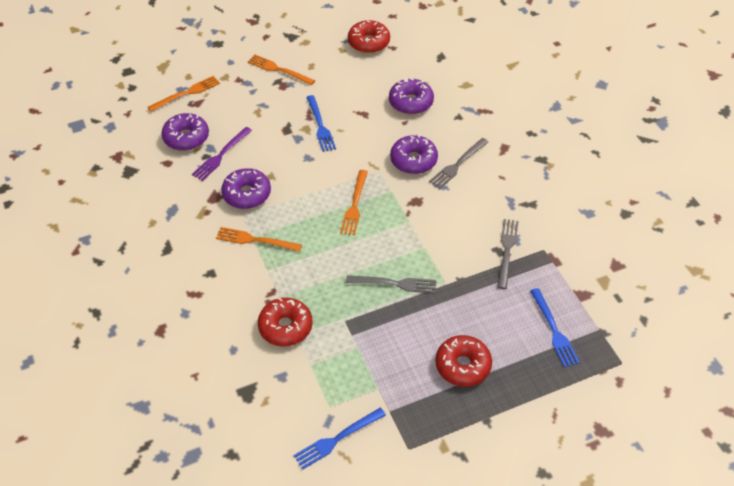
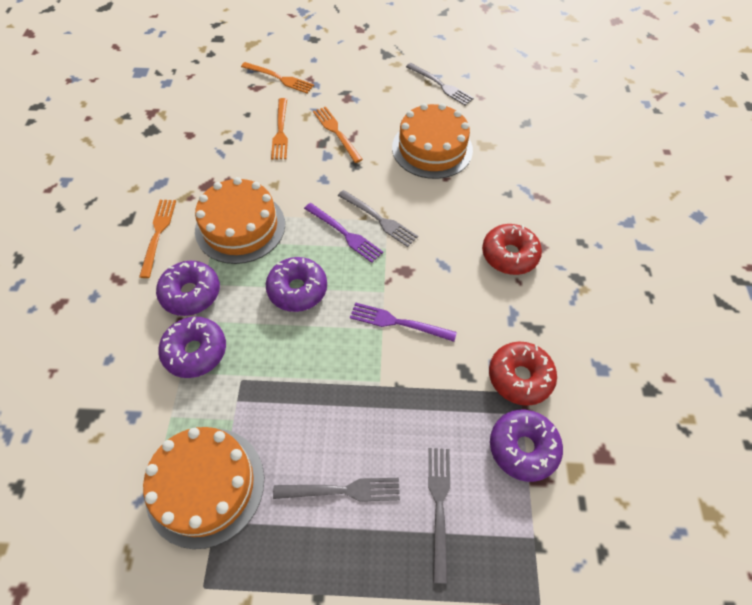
blue fork: [293,408,386,470] [306,95,336,152] [530,288,580,368] = 3 -> none = 0
grey fork: [346,275,436,293] [429,138,488,189] [497,219,519,289] = 3 -> [273,478,400,502] [338,190,418,247] [406,63,474,105] [428,448,450,584] = 4
orange cake: none = 0 -> [143,427,264,549] [195,177,285,264] [392,103,473,179] = 3
purple fork: [192,127,252,181] = 1 -> [304,203,383,263] [350,302,457,342] = 2
red donut: [258,297,313,347] [348,20,390,53] [435,335,492,387] = 3 -> [482,224,542,275] [489,342,557,406] = 2

